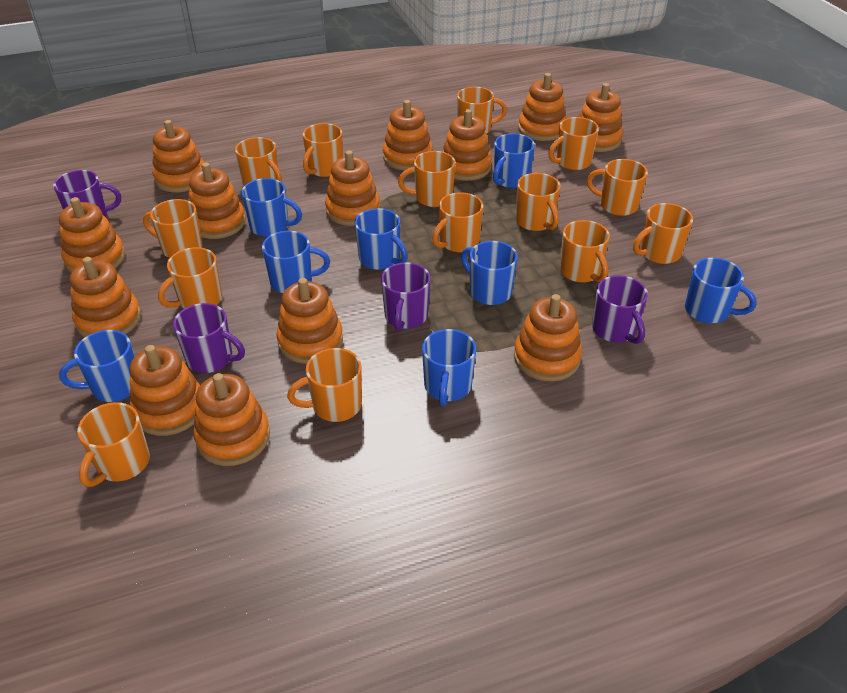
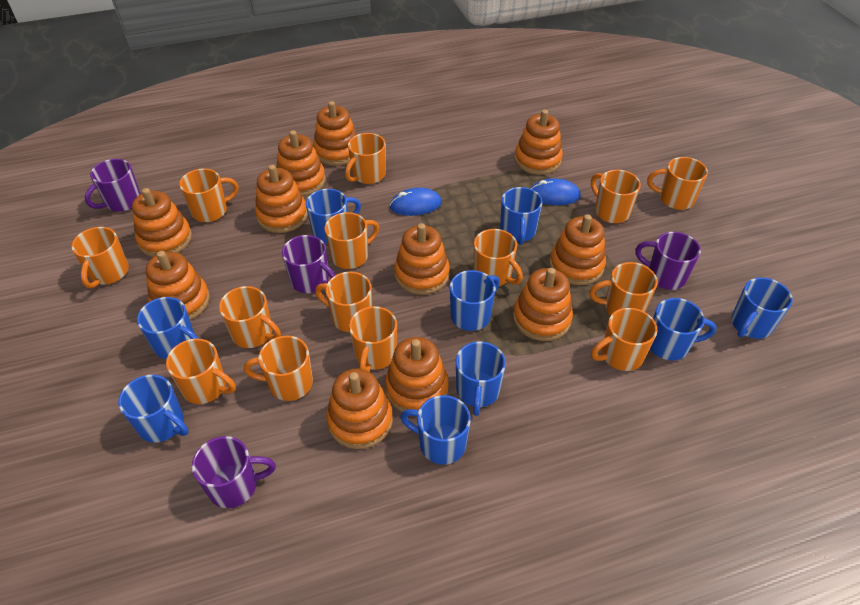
blue mouse: none = 0 -> [390,188,442,216] [530,178,581,205] = 2
blue mug: [59,330,135,402] [241,178,302,237] [262,231,330,293] [354,208,408,270] [422,329,476,406] [461,241,518,305] [493,133,535,188] [685,258,757,323] = 8 -> [118,375,189,443] [137,297,199,359] [306,189,361,244] [400,395,471,465] [450,270,500,331] [456,342,506,416] [500,187,543,245] [650,298,716,361] [731,277,793,339] = 9
orange stacking toy: [59,197,125,273] [70,257,141,338] [130,345,200,436] [152,120,204,192] [189,163,246,239] [193,373,270,466] [276,278,343,364] [325,151,380,226] [383,100,433,170] [443,109,492,181] [514,294,582,381] [518,73,567,141] [579,83,623,152] = 13 -> [132,188,192,257] [146,251,210,320] [255,165,308,233] [276,130,326,196] [313,101,357,166] [326,368,393,449] [385,337,448,412] [394,223,450,295] [513,268,573,341] [514,110,563,175] [549,214,606,285] = 11

